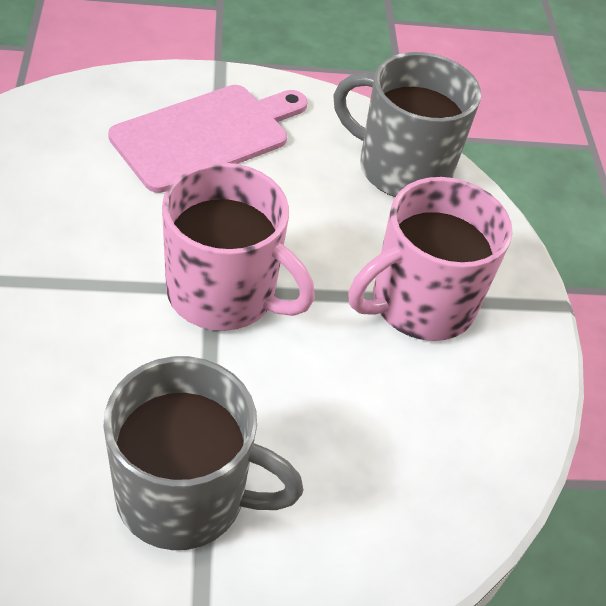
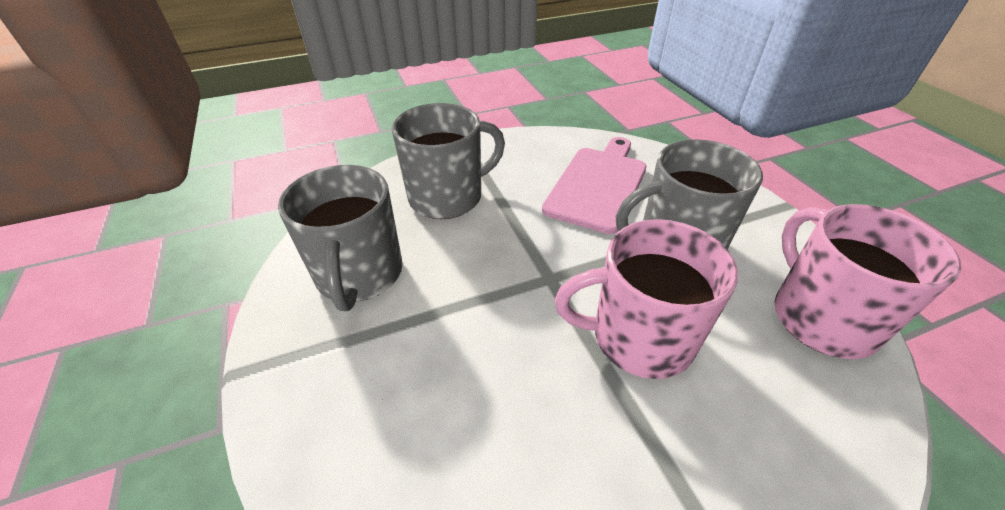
grey mug: [103,356,303,550] [333,52,481,197] = 2 -> [278,165,403,311] [392,103,505,219] [616,139,763,249] = 3

